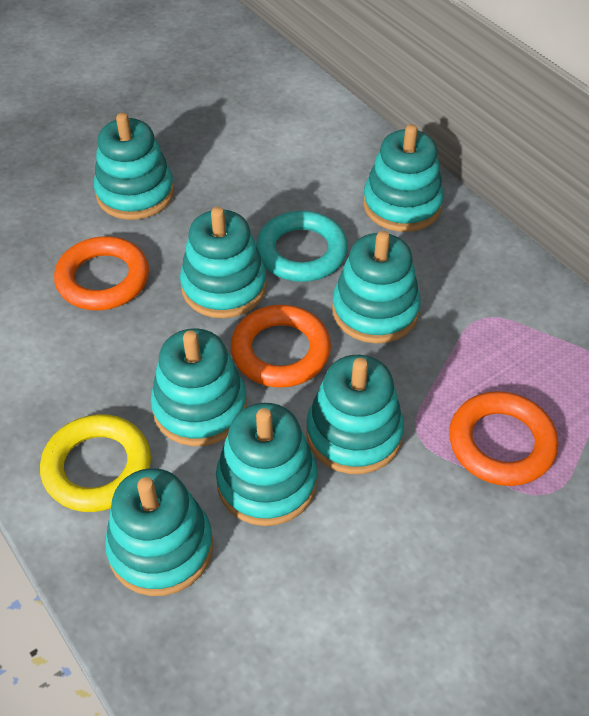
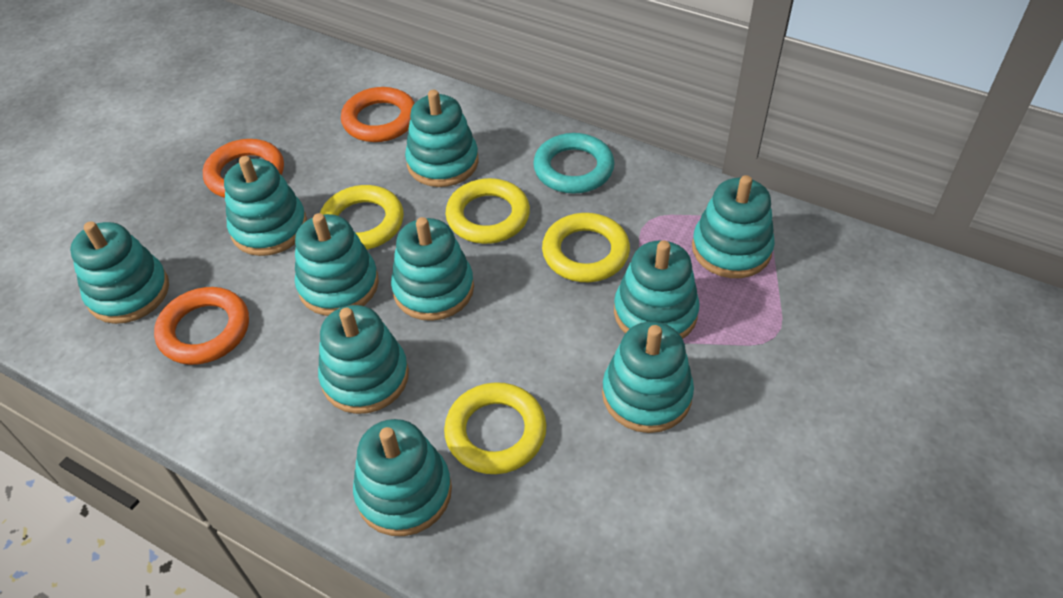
turquoise stacking toy: [94,113,174,220] [105,468,213,596] [151,329,247,446] [180,207,267,318] [216,403,317,526] [306,355,404,474] [332,231,421,344] [363,124,444,232] = 8 -> [70,222,169,324] [224,156,307,256] [295,213,379,316] [318,305,409,414] [353,419,452,536] [391,217,474,321] [405,90,479,187] [602,322,694,433] [614,240,700,339] [692,175,775,278] = 10
yellow ring: [40,414,151,512] = 1 -> [320,185,404,250] [444,382,547,474] [445,178,530,244] [542,213,630,282] = 4

